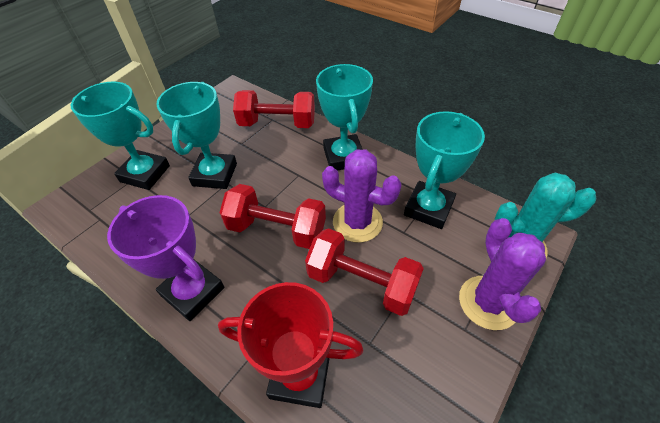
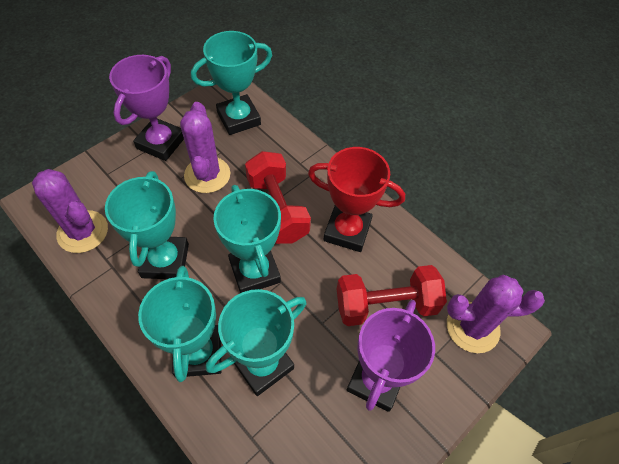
purple cactus: [322,149,402,243] [459,218,546,330] = 2 -> [32,169,108,253] [180,102,230,193] [447,275,545,353] = 3
purple trophy: [107,195,224,321] = 1 -> [109,55,184,161] [347,300,435,412] = 2
red dumbbell: [220,184,326,249] [233,90,315,128] [305,228,424,316] = 3 -> [245,151,311,244] [337,265,447,326] = 2
turquoise cactus: [495,173,596,258] = 1 -> none = 0
turquoise trophy: [71,82,170,190] [156,82,237,189] [316,64,373,171] [404,111,485,229] = 4 -> [105,171,189,279] [138,266,221,382] [191,31,272,135] [206,289,306,396] [213,185,281,293] = 5

